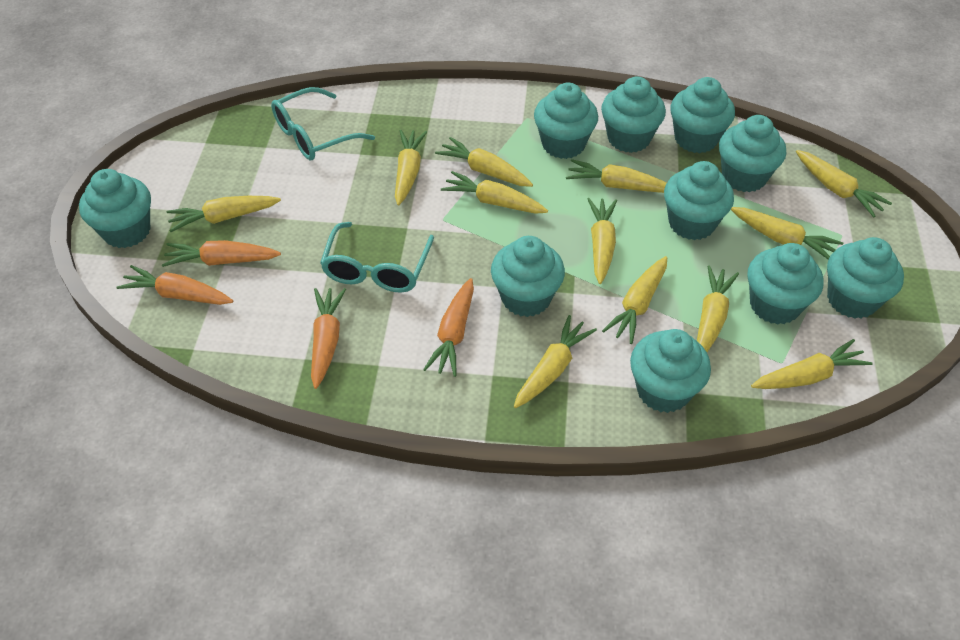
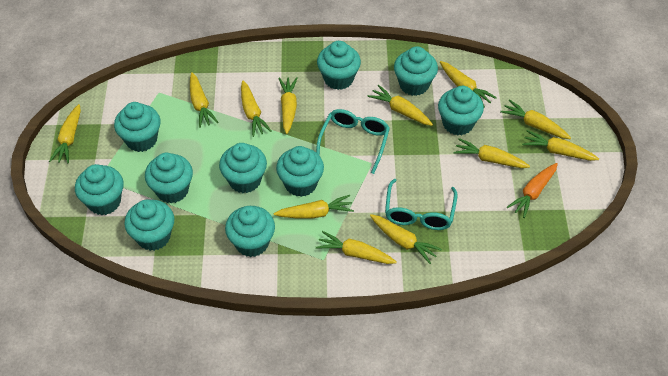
orange carrot: [116,265,233,305] [162,240,281,267] [311,288,346,389] [423,278,474,377] = 4 -> [507,163,558,218] = 1

